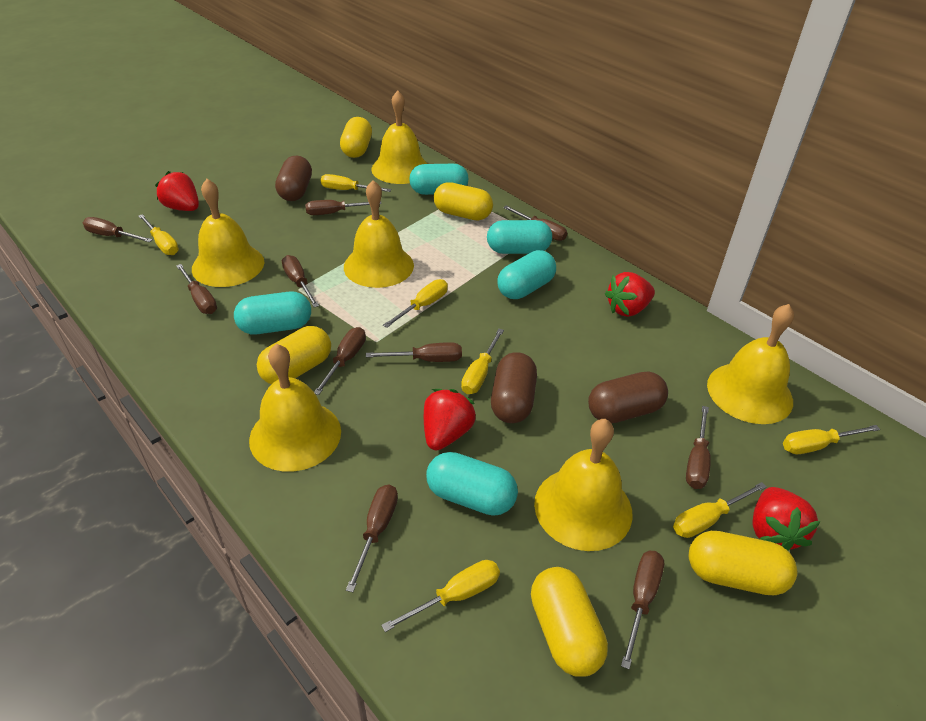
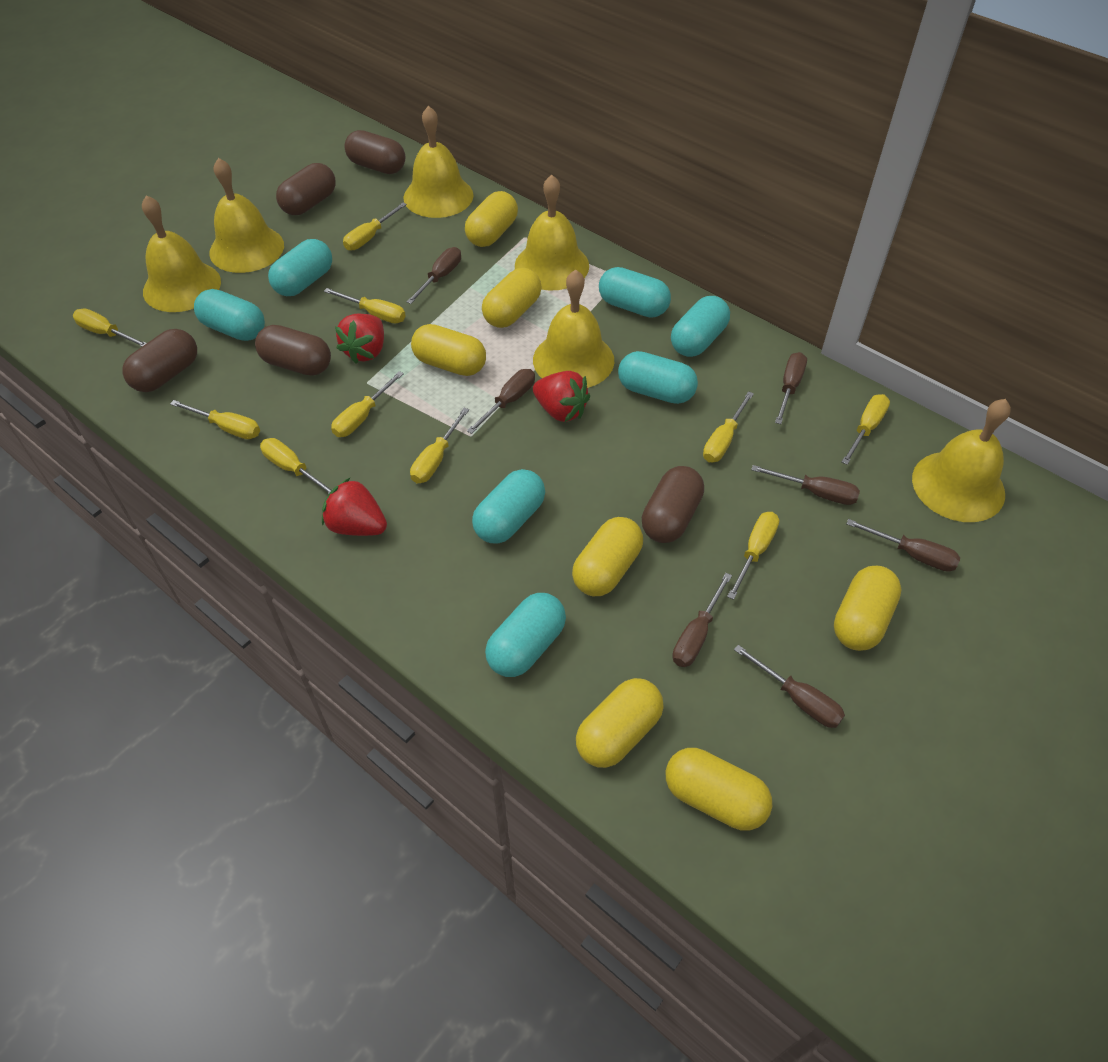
brown capsule: [275,156,312,201] [491,352,537,423] [588,372,668,423] = 3 -> [122,329,197,392] [255,325,331,376] [276,163,336,215] [344,130,405,174] [642,466,704,543] = 5
brown screwdriver: [83,217,153,243] [176,264,217,314] [282,255,319,307] [305,200,382,215] [314,327,366,395] [346,485,398,592] [366,342,462,362] [503,206,567,241] [621,551,664,669] [686,406,711,489] = 10 -> [407,247,461,304] [467,369,535,434] [672,573,732,667] [734,645,845,728] [751,465,860,505] [775,352,807,424] [846,519,960,572] = 7
red strawberry: [155,171,199,211] [424,389,476,451] [605,272,655,317] [753,487,821,551] = 4 -> [322,477,387,536] [335,314,384,364] [533,371,590,422] = 3
turquoise capsule: [234,292,311,334] [409,164,469,195] [426,452,518,516] [487,220,552,254] [497,250,556,299] = 5 -> [194,289,265,341] [268,239,332,296] [472,469,545,544] [485,593,566,677] [599,267,671,318] [618,351,698,404] [671,296,730,357] = 7
yellow capsule: [257,326,331,384] [340,117,372,158] [434,182,493,221] [531,567,608,677] [689,531,797,595] = 5 -> [411,324,486,376] [465,191,518,247] [482,268,542,328] [572,517,643,596] [576,678,664,768] [666,748,772,831] [834,566,902,651] = 7
yellow screwdriver: [138,214,179,255] [321,174,391,192] [381,560,500,632] [383,279,448,328] [461,329,504,394] [673,482,767,538] [783,425,880,454] = 7 -> [73,308,147,347] [170,400,260,439] [260,438,331,494] [324,288,406,323] [331,371,404,437] [343,203,407,251] [410,408,469,483] [703,391,754,462] [727,512,779,600] [842,394,890,465] = 10

